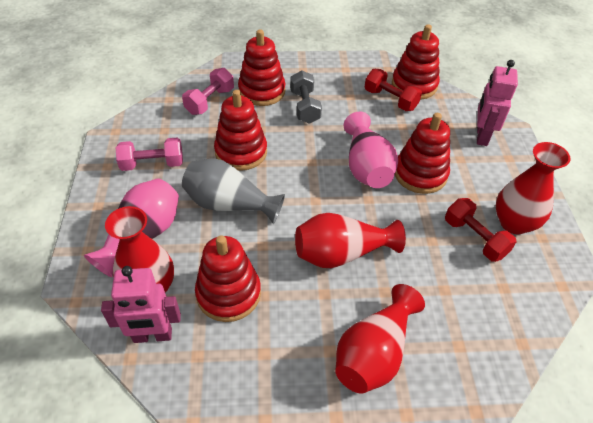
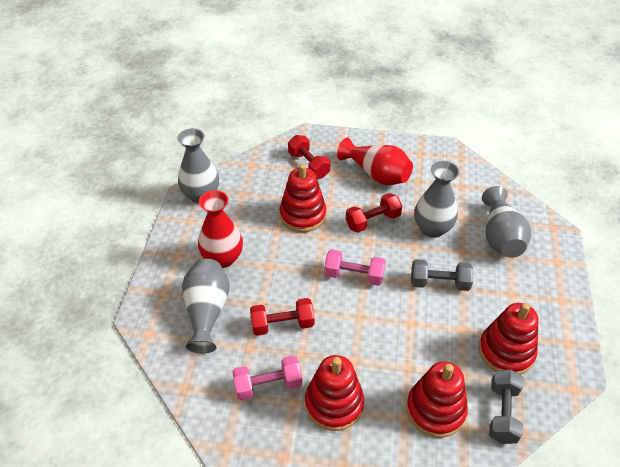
grey dumbbell: [290,70,322,124] = 1 -> [411,259,474,291] [489,369,523,444] = 2
grey vase: [182,158,285,224] = 1 -> [177,128,219,204] [182,259,230,353] [414,161,460,238] [482,186,531,258] = 4
pink robot: [101,266,181,343] [477,60,518,146] = 2 -> none = 0
pink vase: [84,178,179,277] [344,112,398,188] = 2 -> none = 0
red dumbbell: [365,69,422,111] [445,198,517,262] = 2 -> [250,298,315,336] [288,135,330,178] [346,193,402,233] = 3
red stacking toy: [195,235,261,322] [214,90,267,171] [238,30,285,106] [392,24,440,100] [395,113,450,194] = 5 -> [280,164,327,232] [305,355,364,431] [406,361,468,438] [479,303,539,375] = 4
red vase: [105,206,174,292] [295,213,406,268] [335,284,425,394] [496,142,571,235] = 4 -> [198,190,243,268] [337,137,413,185] = 2

